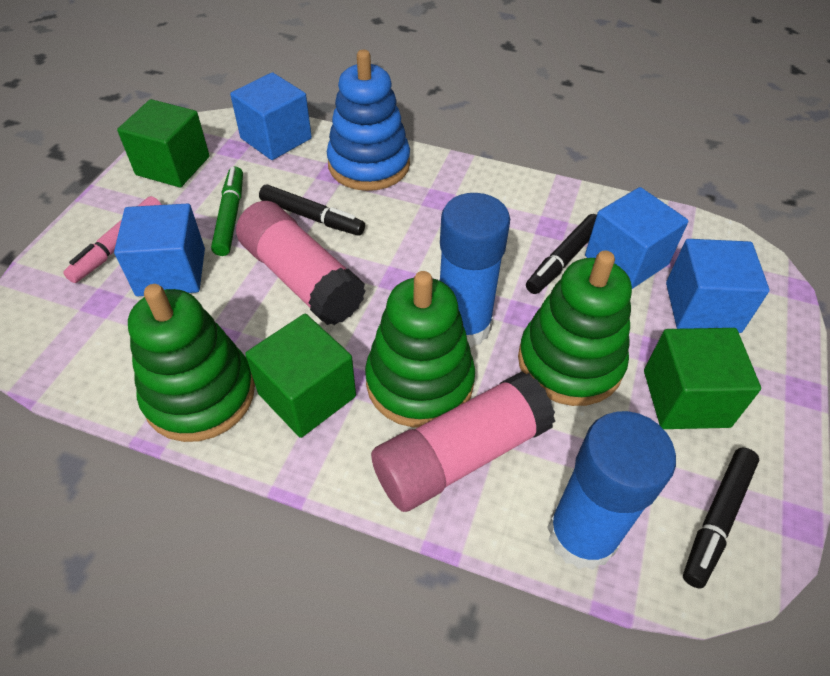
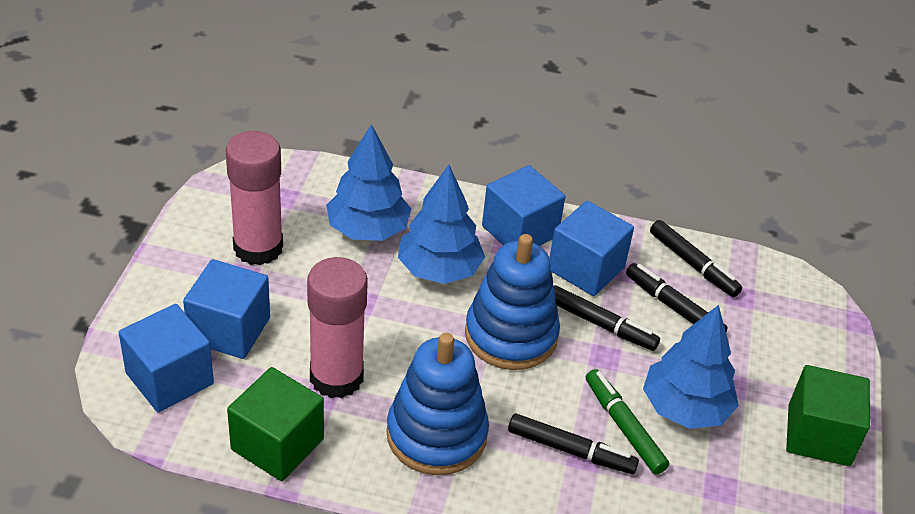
black marker: [259,185,365,236] [526,214,597,294] [683,448,759,589] = 3 -> [508,414,639,474] [554,285,660,351] [626,263,728,331] [650,220,742,297] = 4
blue glue stick: [440,193,510,348] [547,411,676,570] = 2 -> none = 0
blue stacking toy: [327,50,410,191] = 1 -> [386,333,489,475] [465,234,560,370] = 2
blue tree: none = 0 -> [326,124,411,241] [398,165,485,284] [643,305,739,429] = 3
green cube: [117,99,210,188] [245,314,356,438] [644,328,761,429] = 3 -> [227,367,324,481] [786,365,870,466] = 2
green stacking toy: [128,284,255,442] [365,271,475,428] [518,251,632,406] = 3 -> none = 0
pink marker: [63,196,161,283] = 1 -> none = 0

